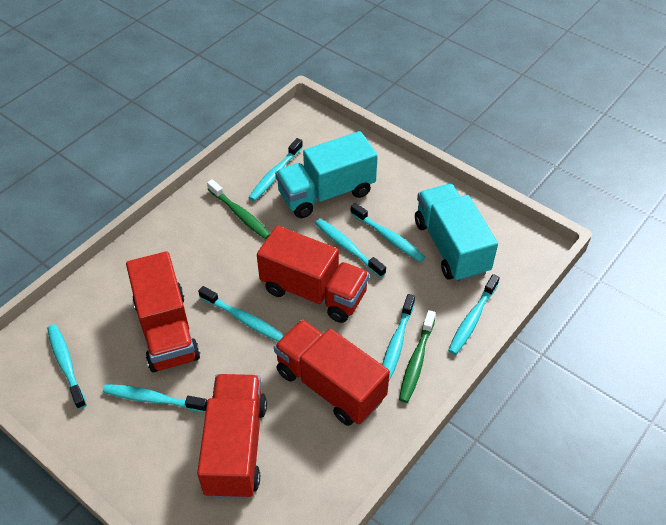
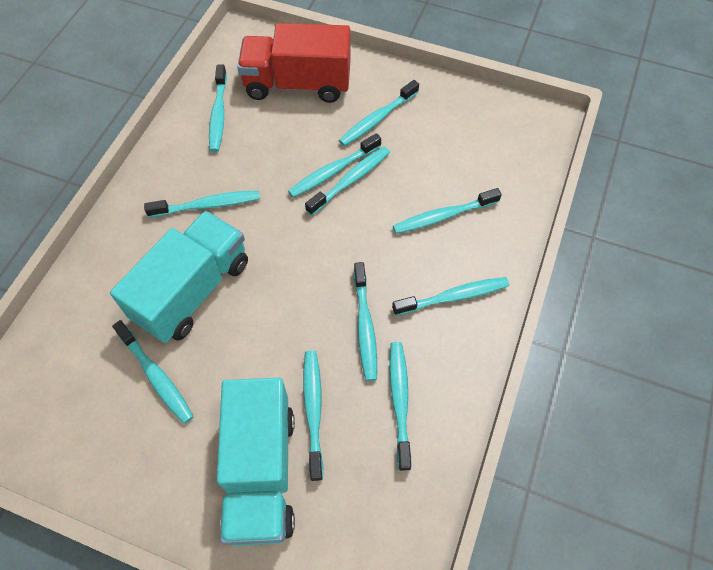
green toothbrush: [207,179,270,239] [399,310,436,403] = 2 -> none = 0
red truck: [126,251,200,372] [197,374,267,499] [257,226,369,323] [274,319,390,426] = 4 -> [237,23,351,103] = 1
turquoise toothbrush: [47,324,87,409] [103,384,207,412] [198,286,284,341] [248,138,303,201] [315,219,386,278] [350,203,425,262] [382,294,415,381] [448,274,500,355] = 8 -> [112,320,194,424] [144,191,260,218] [209,65,227,152] [288,133,381,198] [303,351,323,481] [305,146,390,216] [339,80,419,146] [354,262,377,381] [389,342,411,471] [392,277,509,316] [393,188,502,234] = 11

